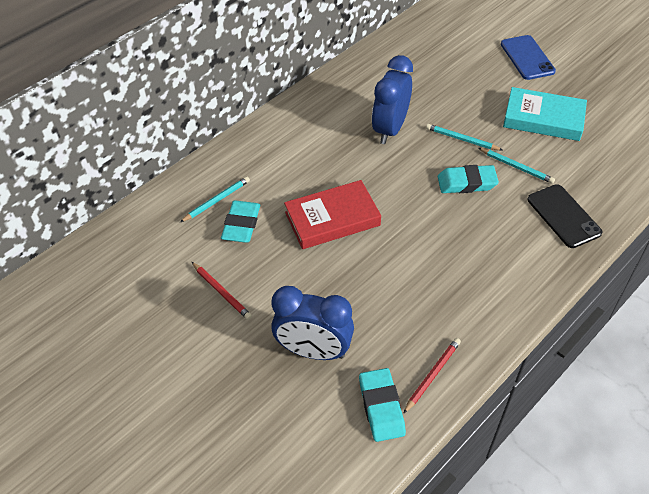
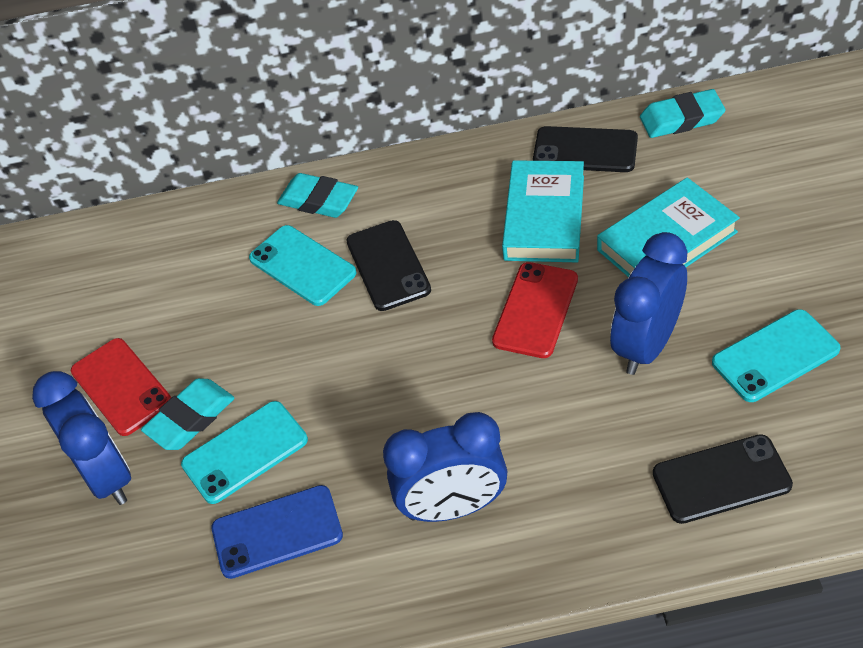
black phone: [528,184,603,248] = 1 -> [346,220,431,311] [533,126,638,172] [653,434,793,524] = 3
blue clock: [271,286,354,360] [372,55,413,144] = 2 -> [32,371,131,505] [383,412,507,522] [610,232,688,375] = 3
red book: [284,180,381,249] = 1 -> none = 0
red pencil: [192,262,252,320] [403,338,461,414] = 2 -> none = 0
red phone: none = 0 -> [71,338,171,436] [492,262,578,358] = 2
turquoise book: [503,87,587,141] = 1 -> [502,160,584,262] [597,177,740,277] = 2
turquoise pencil: [180,176,250,222] [426,124,502,150] [478,148,555,184] = 3 -> none = 0
turquoise phone: none = 0 -> [181,401,308,504] [249,225,357,306] [712,309,841,402] = 3

